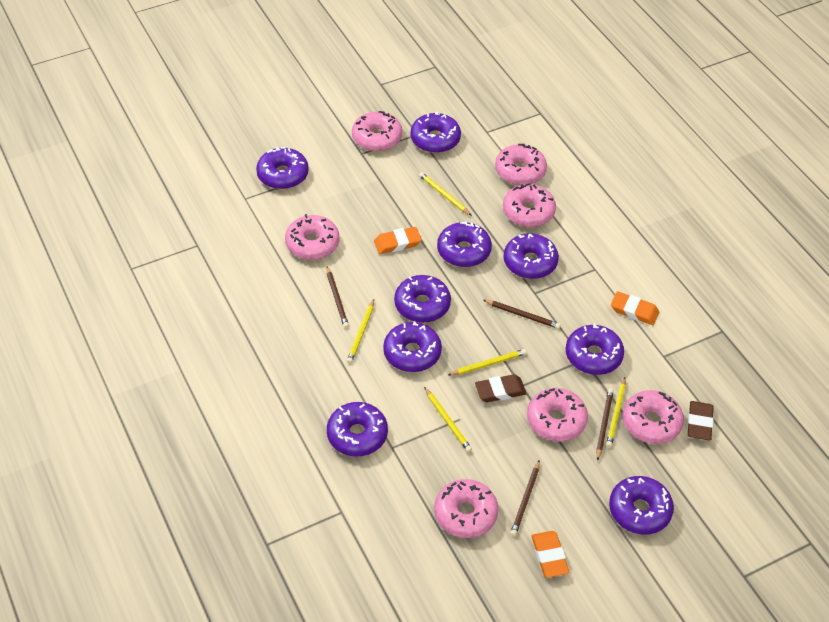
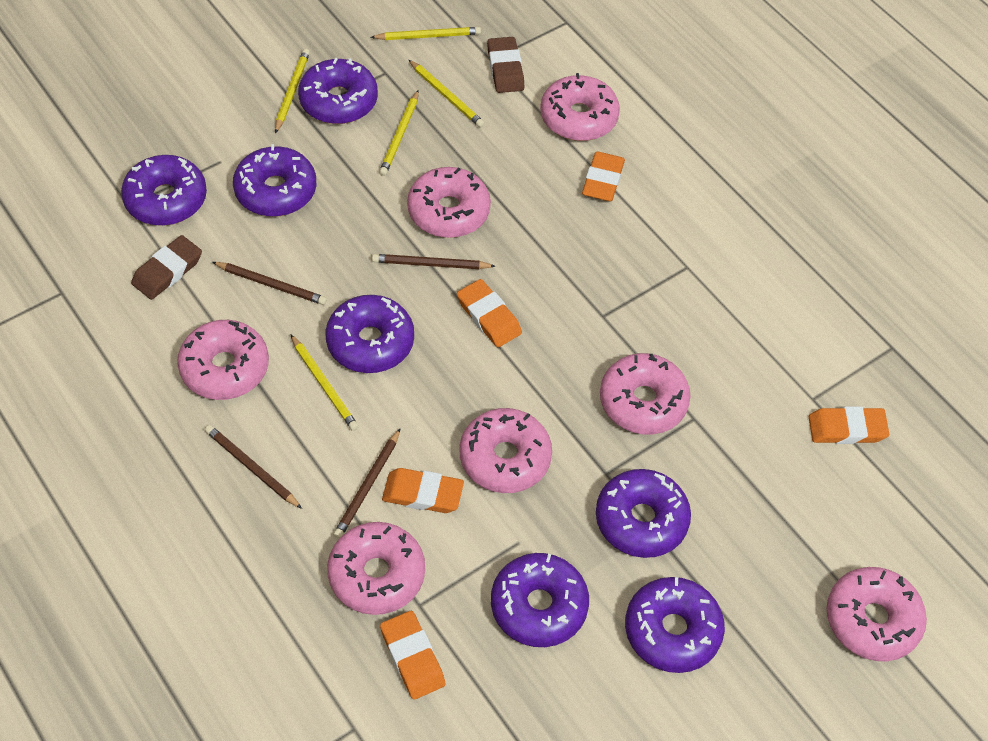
orange eraser: [374,227,422,254] [532,531,569,578] [611,291,659,325] = 3 -> [380,611,445,700] [382,468,464,513] [457,279,522,347] [582,151,625,201] [809,406,889,444] = 5
purple donut: [256,147,309,189] [327,402,388,456] [383,321,442,372] [394,275,451,323] [410,112,461,153] [437,222,492,267] [503,233,559,279] [566,324,624,375] [609,476,674,535] = 9 -> [121,155,207,226] [233,144,316,217] [298,58,378,124] [325,295,414,373] [491,553,589,647] [596,469,691,558] [625,577,725,673] = 7

